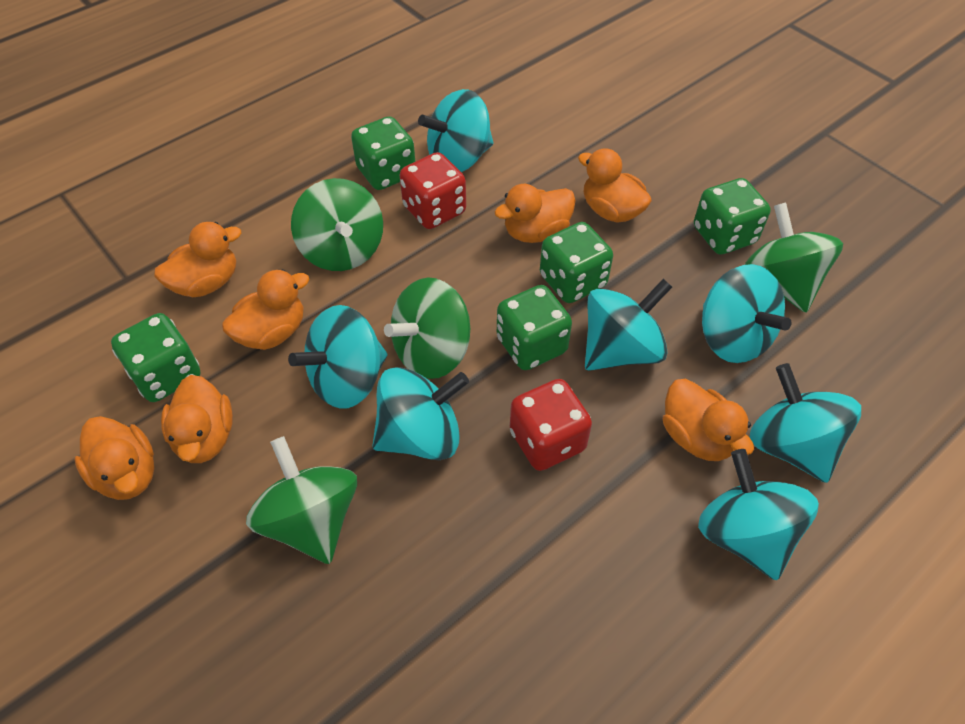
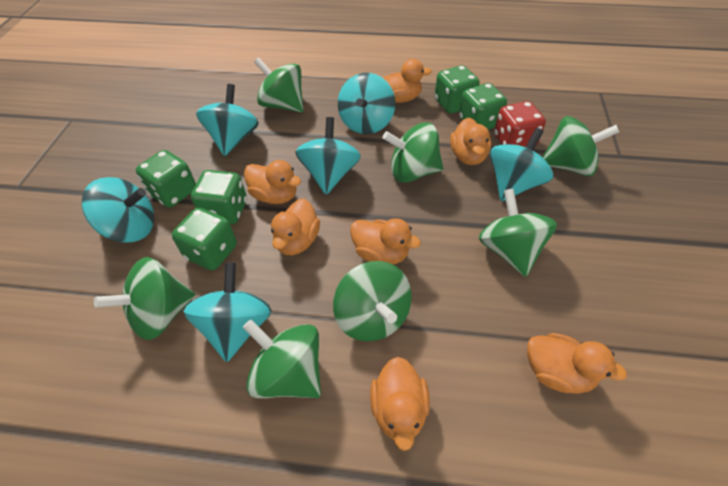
green spinning top: [246,436,357,564] [291,178,383,271] [384,278,470,379] [745,203,843,312] = 4 -> [94,257,195,340] [243,319,321,398] [254,57,303,112] [333,261,412,341] [383,123,443,183] [479,189,557,277] [543,116,619,176] = 7
red dice: [400,152,466,229] [510,379,592,471] = 2 -> [494,101,546,147] = 1
turquoise spinning top: [288,305,387,409] [372,367,469,460] [418,89,493,172] [585,279,672,371] [698,449,819,580] [702,264,792,363] [750,363,861,483] = 7 -> [82,177,154,243] [183,262,272,362] [196,84,259,156] [295,117,361,195] [338,73,395,134] [490,128,553,201] = 6

